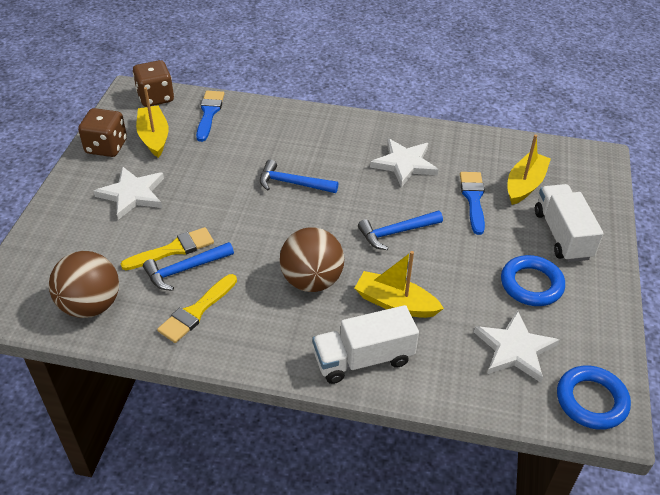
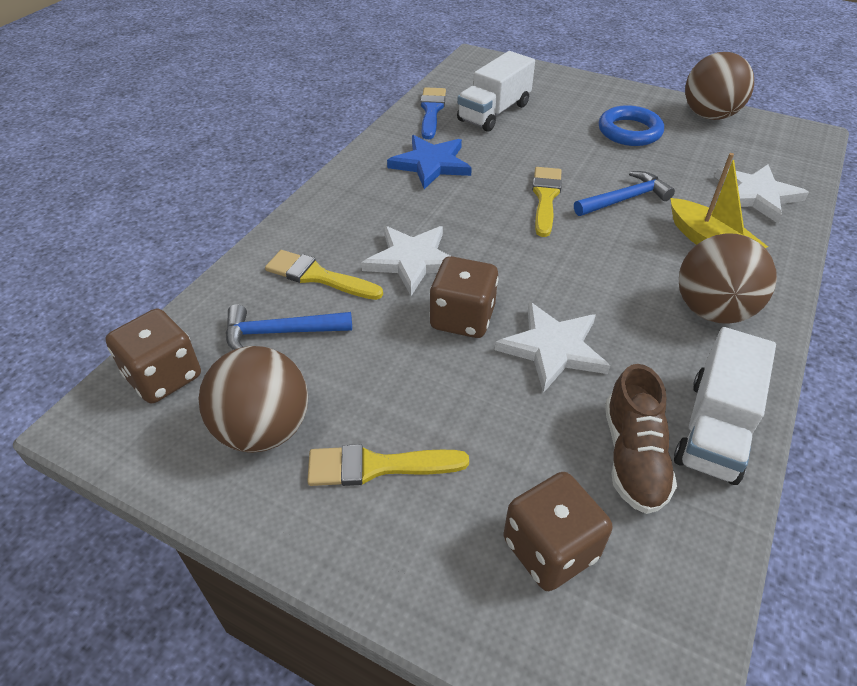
blue brush: [196,91,224,142] [460,172,485,235] = 2 -> [421,87,446,139] = 1
blue hammer: [143,242,234,291] [260,160,338,193] [358,211,443,250] = 3 -> [226,304,352,350] [574,171,675,216] = 2
blue ring: [501,255,565,306] [557,365,631,430] = 2 -> [599,105,664,146] = 1
blue star: none = 0 -> [387,135,472,189] = 1
brown ball: [49,251,119,318] [280,227,344,292] = 2 -> [198,346,308,453] [679,233,777,324] [685,52,754,120] = 3
brown dice: [78,108,127,157] [133,60,174,107] = 2 -> [105,309,201,404] [429,256,498,338] [503,472,612,591] = 3
brown shoe: none = 0 -> [605,364,677,514] = 1
yellow boat: [136,87,169,158] [355,251,444,318] [508,135,551,205] = 3 -> [670,153,768,248] = 1
yellow brush: [121,227,214,270] [157,274,237,343] = 2 -> [265,250,383,300] [307,444,469,486] [532,167,562,237] = 3

